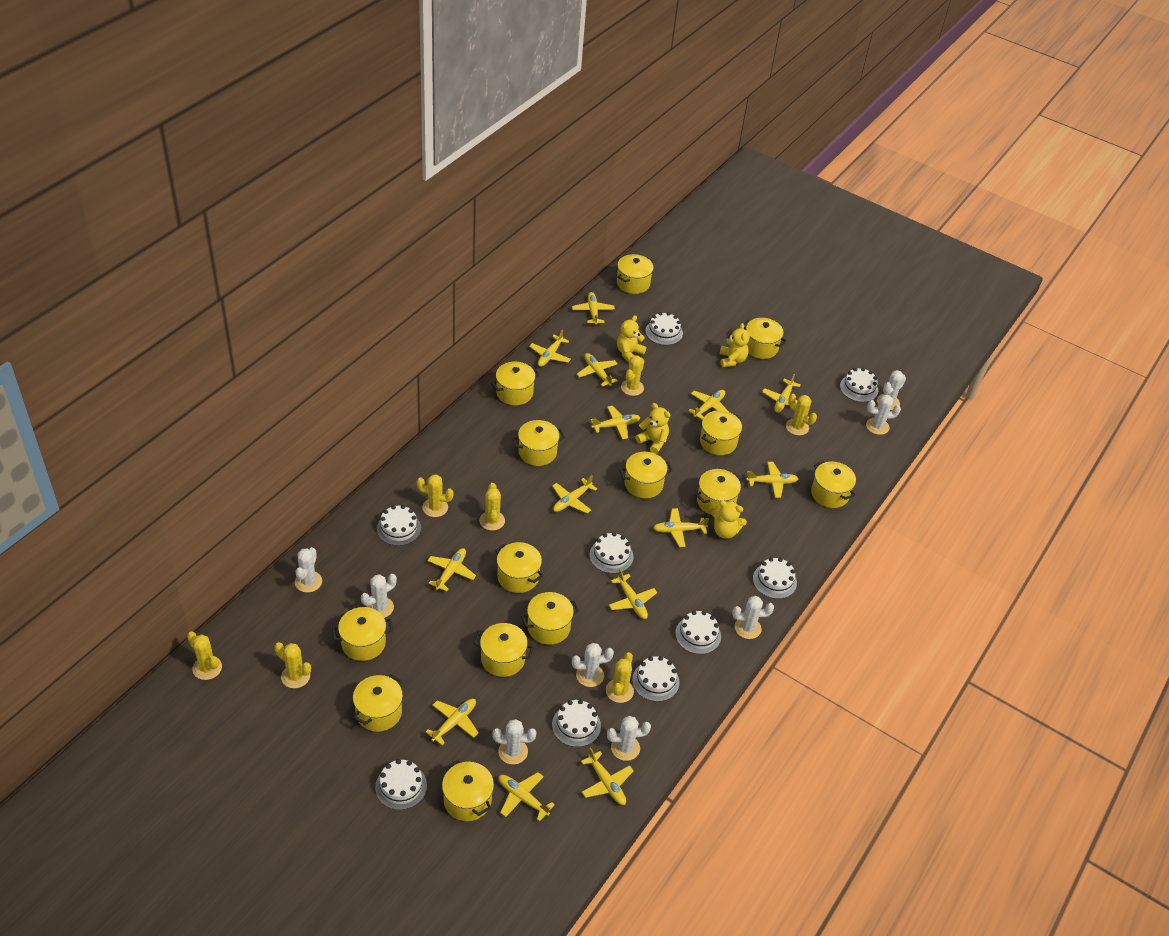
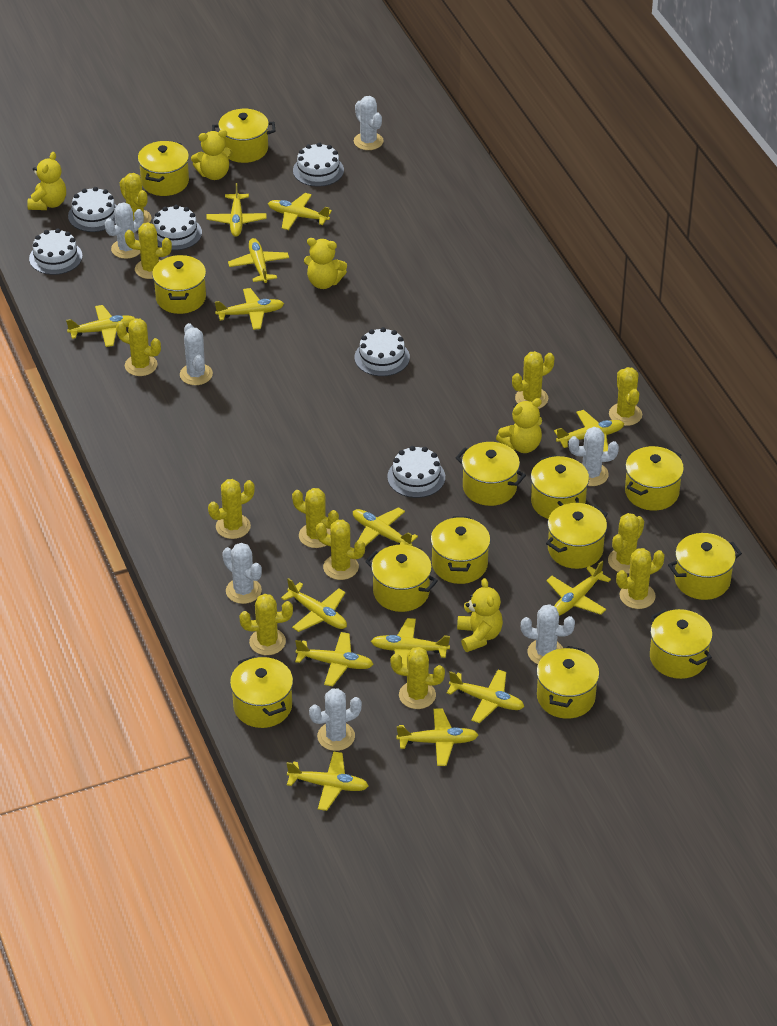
white cactus: [295,547,322,593] [361,574,397,618] [492,719,536,764] [572,643,614,687] [607,716,651,761] [732,596,774,639] [866,394,901,435] [877,370,906,410] = 8 -> [105,202,144,259] [180,323,213,385] [222,543,262,604] [309,688,362,751] [354,96,384,150] [521,604,575,664] [569,427,619,486] = 7
white cake: [375,759,427,810] [377,505,421,546] [552,699,601,747] [589,532,633,574] [632,656,680,702] [645,312,683,345] [675,611,721,654] [753,557,797,599] [840,368,878,402] = 9 -> [29,228,83,275] [68,187,117,232] [153,205,202,250] [293,142,344,187] [355,327,410,376] [387,446,445,498] = 6
yellow cactus: [187,631,222,680] [274,642,311,688] [417,474,454,517] [479,483,505,531] [606,652,634,703] [621,355,644,396] [786,394,817,436] = 7 -> [116,318,161,376] [120,173,152,223] [125,223,172,279] [208,479,255,539] [239,594,293,655] [292,488,339,548] [316,520,365,580] [390,647,445,709] [512,351,554,409] [608,513,644,574] [609,367,642,426] [616,548,665,609] = 12
yellow pot: [332,607,393,661] [353,674,403,732] [442,760,494,821] [473,623,534,677] [491,362,539,405] [495,542,543,593] [512,420,565,466] [521,592,579,645] [617,254,654,294] [620,452,673,498] [696,469,743,515] [700,410,742,455] [744,318,787,359] [811,461,856,508] = 14 -> [138,141,189,196] [152,255,206,314] [212,109,275,163] [230,656,293,728] [365,545,438,612] [430,516,490,584] [456,442,526,506] [531,455,589,519] [536,646,599,719] [546,503,608,569] [625,446,684,511] [650,609,713,679] [668,533,742,600] = 13
yellow teddy bear: [617,315,646,362] [635,403,670,454] [712,501,747,539] [720,323,750,367] = 4 -> [27,152,66,210] [191,130,233,180] [304,238,347,289] [457,578,503,652] [496,398,542,453] = 5

